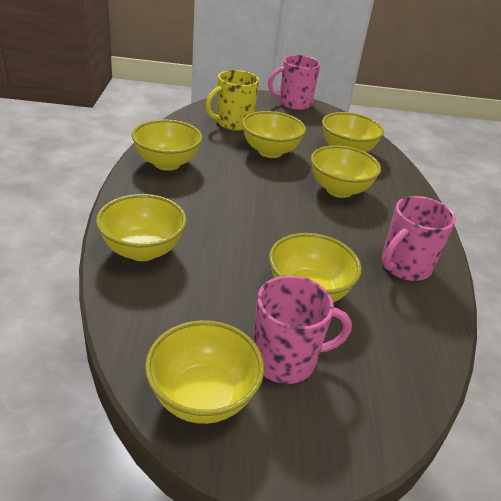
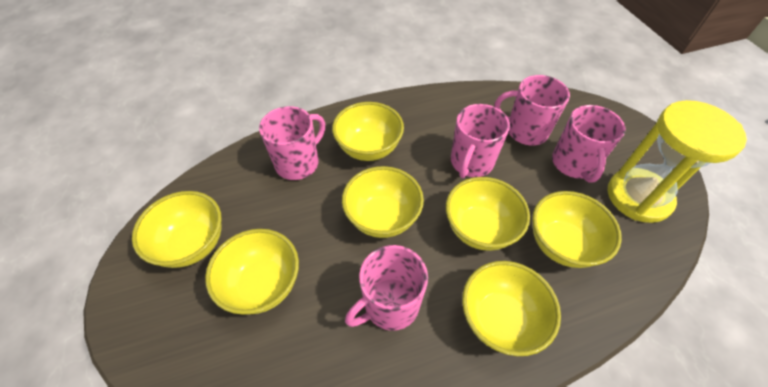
pink mug: [253,275,352,384] [268,55,321,110] [381,196,456,281] = 3 -> [259,106,325,180] [345,245,428,331] [451,104,510,178] [494,75,570,146] [552,105,625,183] = 5
yellow hourglass: none = 0 -> [608,100,747,223] = 1
yellow mug: [205,70,259,131] = 1 -> none = 0

